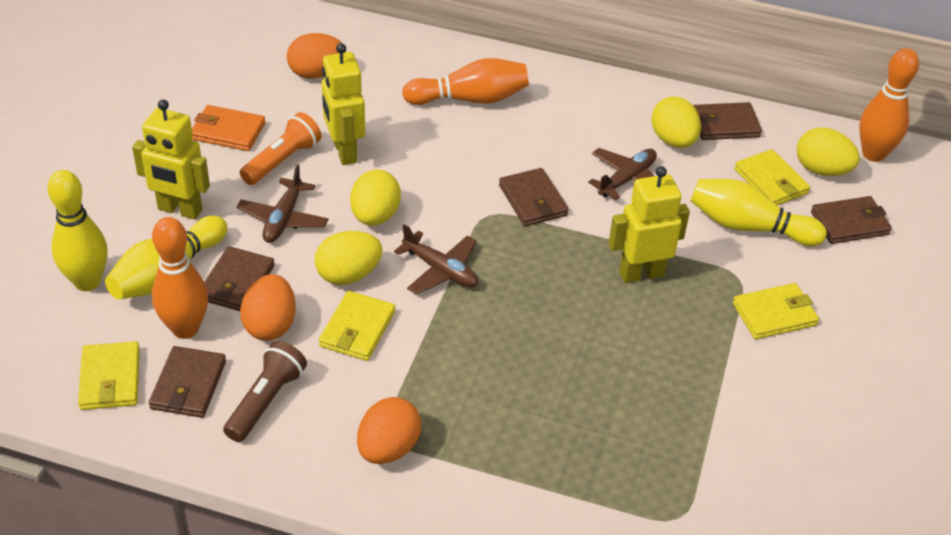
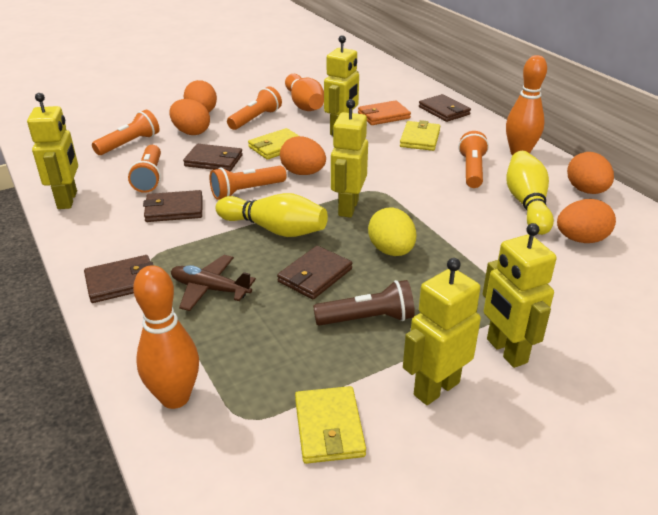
brown plane: [237,165,329,243] [394,224,478,295] [588,148,657,200] = 3 -> [171,255,256,311] = 1
orange egg: [240,274,296,341] [287,33,346,79] [357,397,421,464] = 3 -> [169,99,210,135] [183,80,217,112] [280,136,326,175] [557,199,616,243] [567,152,614,194] = 5
orange flashlight: [240,112,322,185] = 1 -> [92,110,160,155] [128,145,161,193] [210,166,287,200] [227,86,282,130] [459,131,489,188] = 5
yellow bowling pin: [47,170,108,291] [105,216,227,300] [691,179,827,246] = 3 -> [216,193,328,237] [507,151,554,235] = 2
yellow egg: [315,231,383,285] [350,170,401,226] [651,97,701,148] [797,127,860,176] = 4 -> [368,207,416,256] = 1
yellow robot: [132,100,210,219] [321,43,365,165] [609,166,690,283] = 3 -> [27,93,78,209] [324,35,359,135] [331,99,368,218] [403,258,481,405] [483,223,556,368] = 5
yellow wallet: [78,341,140,410] [319,291,395,361] [733,283,819,339] [734,149,810,205] = 4 -> [248,128,299,160] [295,386,366,464] [400,120,440,151] = 3

